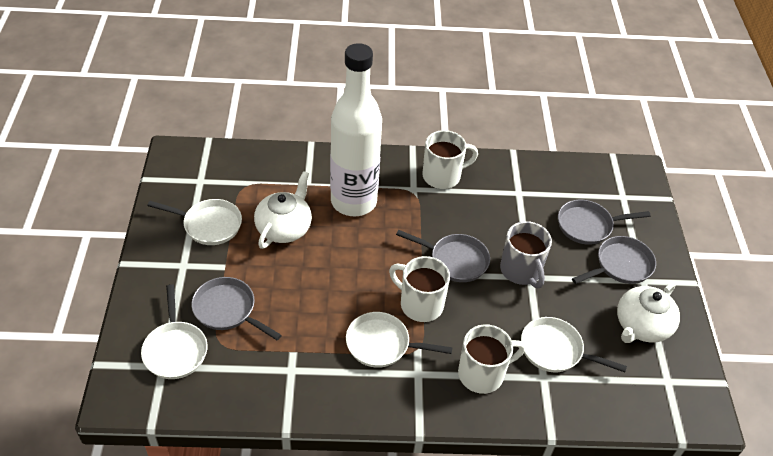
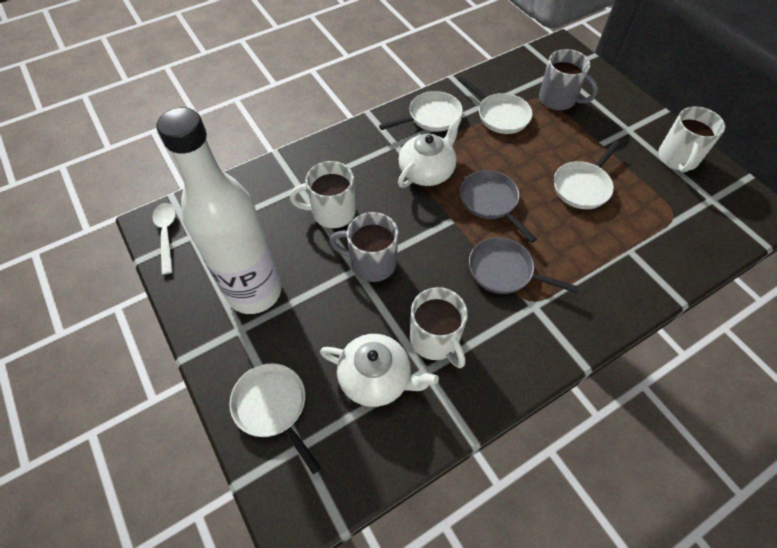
grey mug: [500,221,552,288] = 1 -> [329,212,398,282] [539,49,598,110] = 2
grey pan: [191,277,282,340] [396,230,490,282] [558,200,651,245] [572,236,656,284] = 4 -> [460,170,537,243] [469,237,579,294] = 2
white spoon: none = 0 -> [152,203,176,275] = 1

